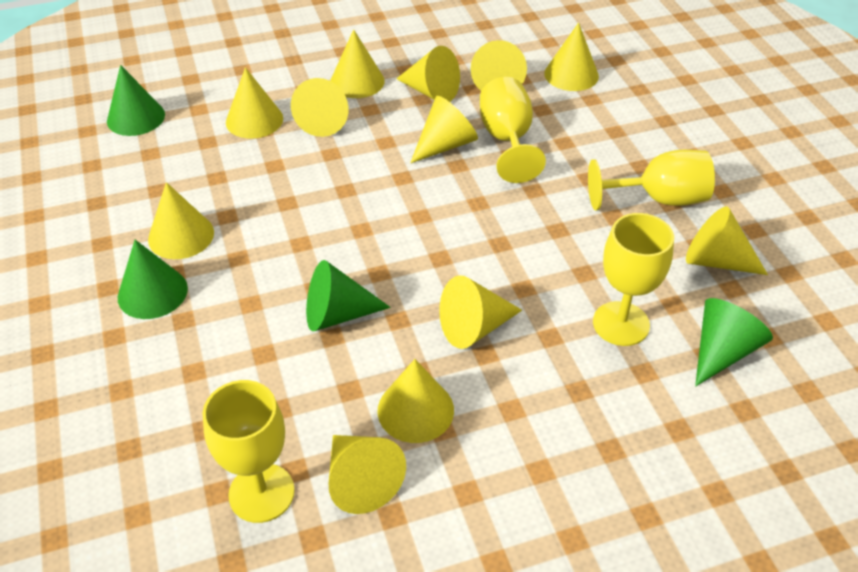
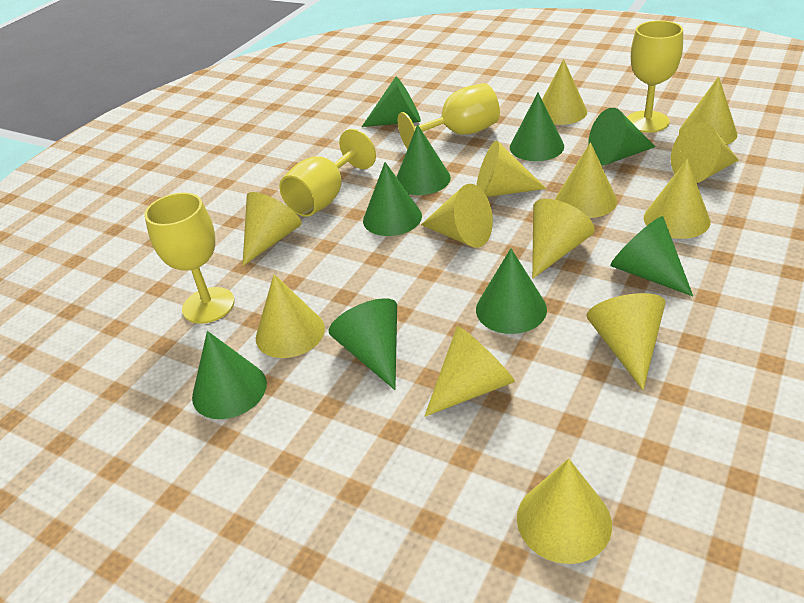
green cone: [107,65,165,136] [118,240,188,319] [306,260,391,331] [695,298,773,386] = 4 -> [192,331,267,419] [329,298,397,390] [362,77,421,127] [363,162,422,236] [397,125,451,195] [476,248,547,334] [510,93,564,161] [588,108,655,166] [610,216,693,296] = 9
yellow cone: [148,182,214,259] [226,67,283,138] [291,78,349,137] [329,435,406,514] [330,29,385,98] [378,359,454,443] [396,46,460,102] [410,96,478,163] [439,275,522,349] [471,40,527,91] [544,23,599,91] [686,206,768,275] = 12 -> [243,192,302,266] [256,274,325,358] [421,184,493,248] [425,326,515,417] [476,141,546,197] [517,459,612,564] [532,199,595,279] [542,59,587,125] [556,142,617,218] [586,293,665,390] [644,159,711,239] [671,122,739,183] [679,76,737,145] = 13

